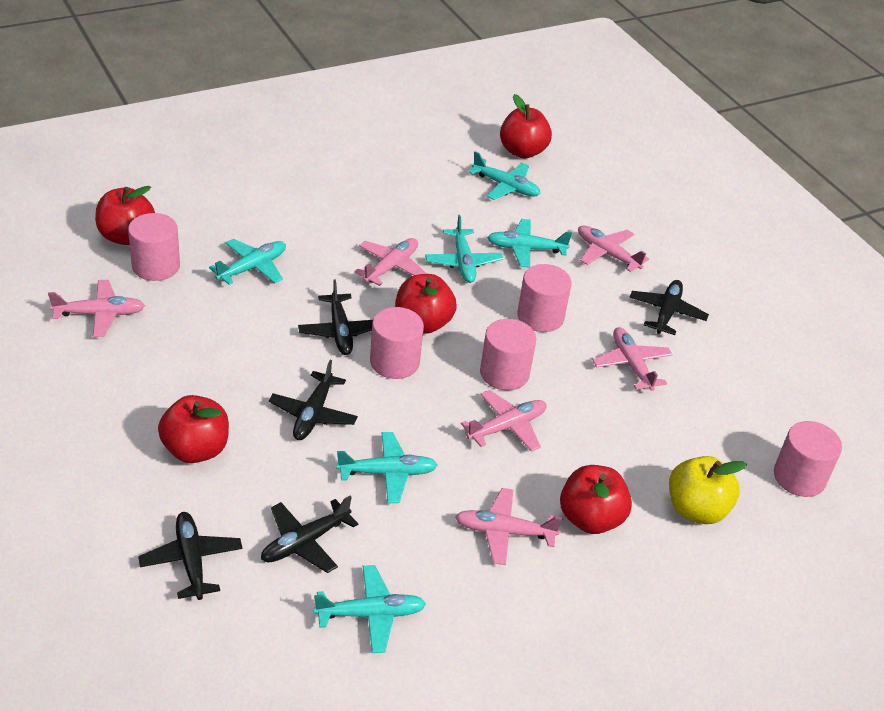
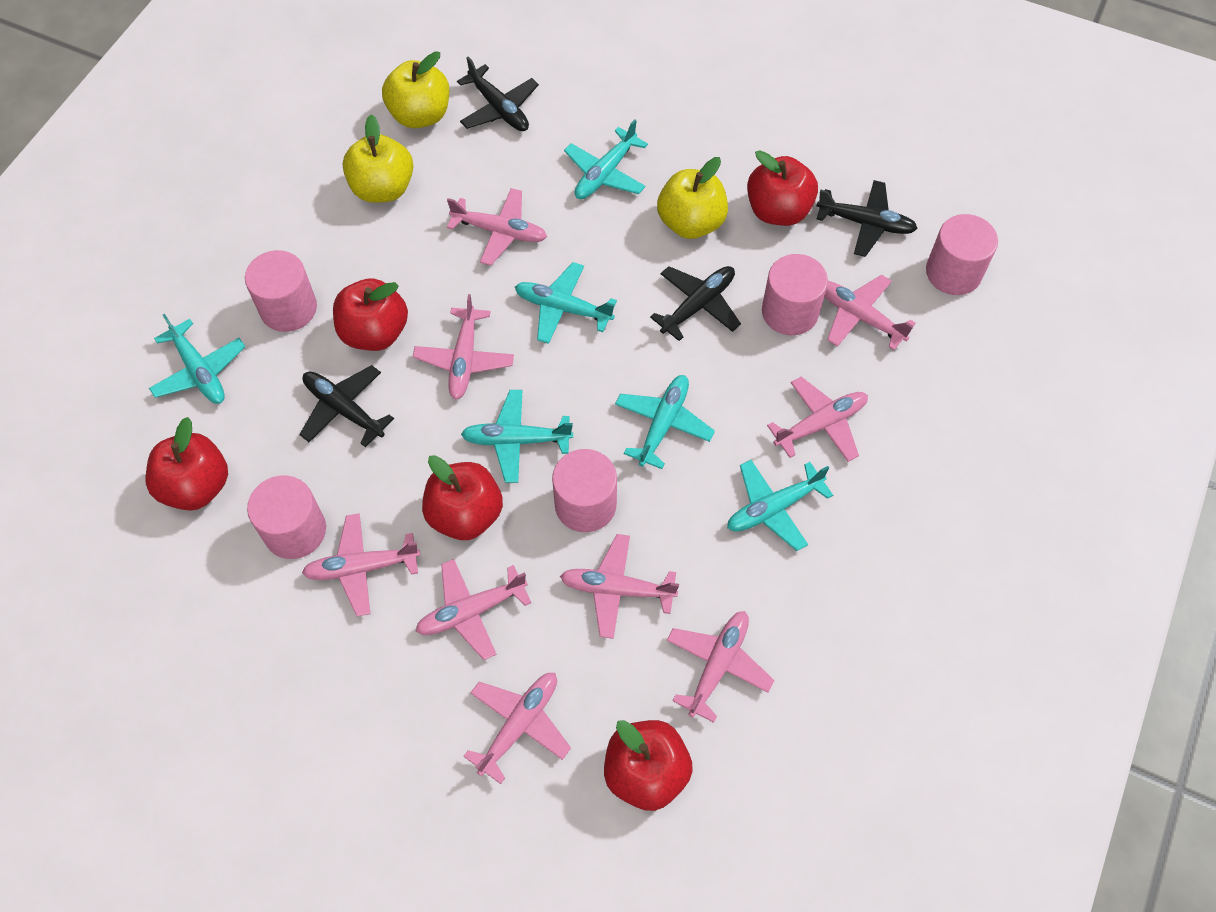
black plane: [138,512,243,600] [261,496,358,573] [269,360,358,440] [298,280,373,355] [630,280,709,335] = 5 -> [299,365,394,447] [457,57,539,131] [650,266,741,341] [816,180,918,257] = 4
pink plane: [48,280,145,337] [354,238,427,286] [455,488,562,565] [461,390,547,452] [578,225,649,272] [592,327,673,391] = 6 -> [302,514,420,616] [413,294,514,400] [416,559,531,660] [447,188,547,266] [463,673,571,784] [560,534,679,639] [667,611,774,723] [767,377,868,462] [824,275,916,350] = 9
yellow apple: [669,456,747,524] = 1 -> [343,114,414,203] [382,51,450,128] [657,157,728,239] = 3

